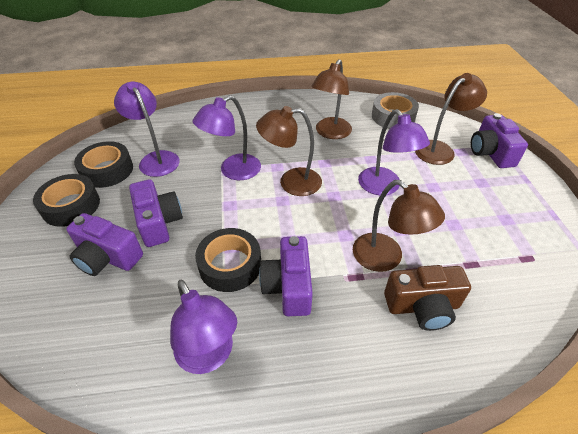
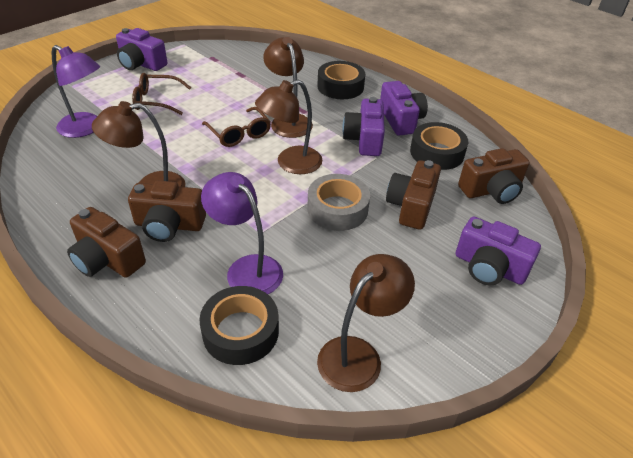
brown camera: [384,265,471,331] = 1 -> [67,207,146,278] [128,180,206,242] [386,160,441,230] [458,148,530,204] = 4
brown glasses: none = 0 -> [132,73,192,115] [202,107,271,147] = 2
purple lamp: [114,82,180,177] [170,279,237,374] [193,95,261,180] [358,109,430,195] = 4 -> [52,45,100,138] [201,172,283,294] = 2

